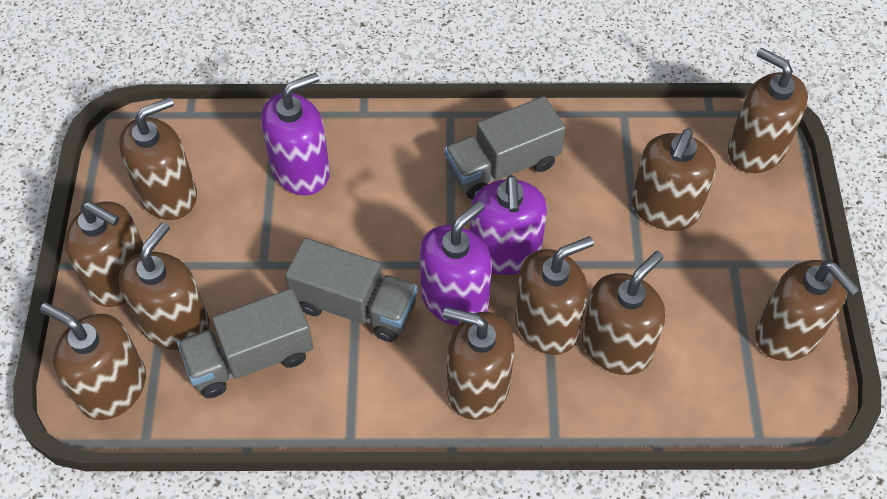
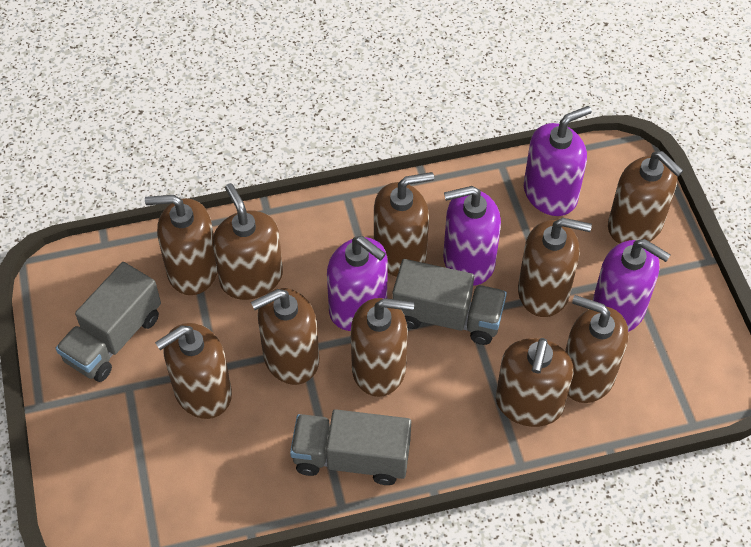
purple soap dispenser: [261,72,330,195] [420,201,492,326] [470,175,547,275] = 3 -> [327,236,388,331] [443,186,501,286] [524,106,592,216] [592,239,671,332] = 4

